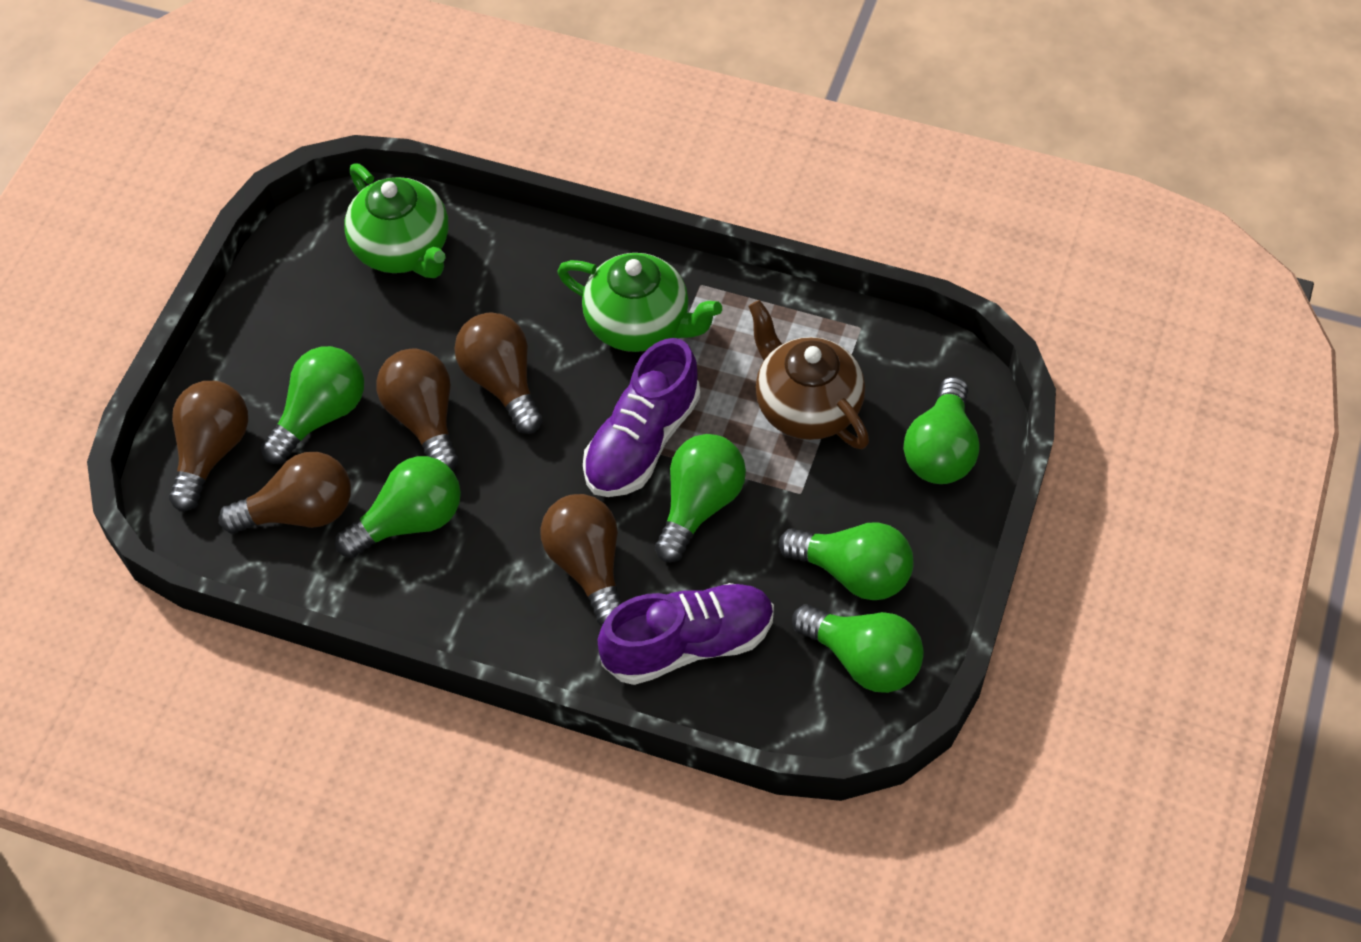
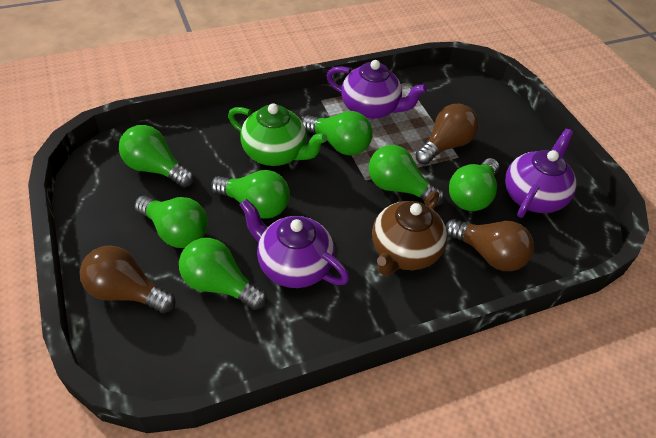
brown light bulb: [169,381,248,511] [218,452,351,534] [376,348,458,471] [454,313,543,434] [540,494,622,626] = 5 -> [80,245,175,313] [415,104,479,165] [445,219,534,271] = 3
green light bulb: [261,346,364,464] [335,456,461,558] [655,434,746,562] [779,522,914,600] [792,605,924,693] [904,377,980,484] = 6 -> [119,125,194,188] [135,196,208,248] [179,238,267,310] [211,170,290,219] [302,111,373,155] [369,145,445,207] [449,158,499,211] = 7
green teapot: [344,163,448,278] [557,253,722,352] = 2 -> [228,103,327,166] = 1
purple shoe: [583,338,700,497] [598,583,774,685] = 2 -> none = 0
purple teapot: none = 0 -> [240,199,350,288] [326,60,427,119] [505,129,576,218] = 3

